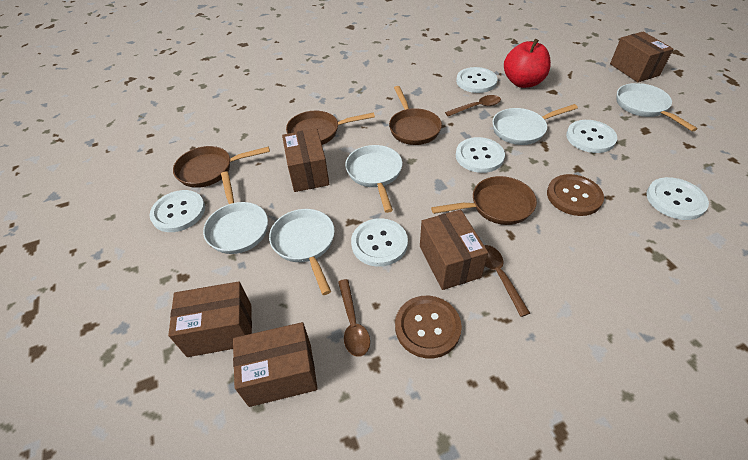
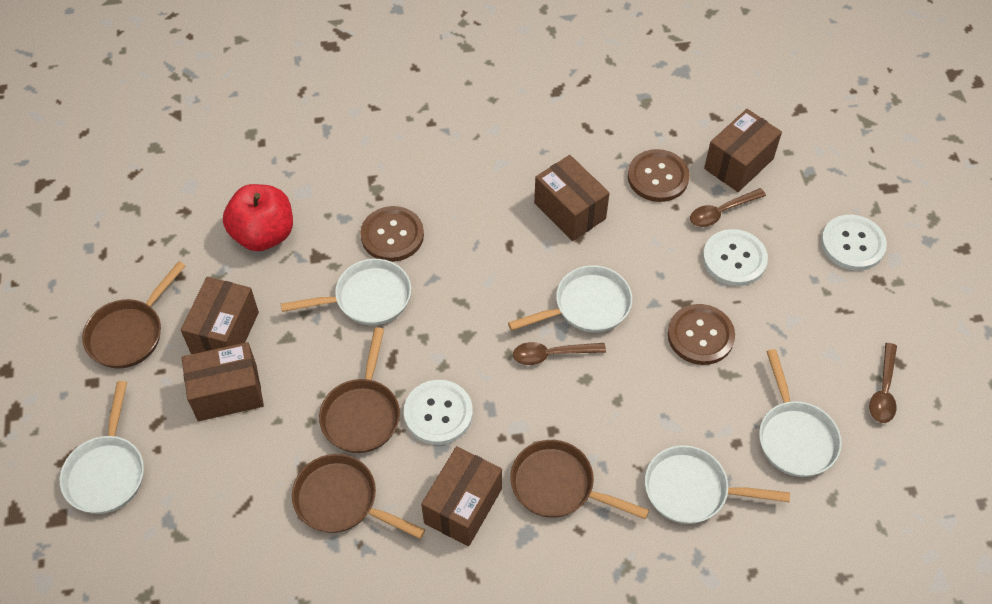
brown button: [395,296,462,358] [547,174,604,216] = 2 -> [360,206,424,262] [628,149,689,202] [668,304,735,365] = 3
white button: [150,190,205,232] [351,218,408,267] [456,67,497,93] [456,137,505,173] [566,120,617,153] [646,177,709,220] = 6 -> [404,380,473,445] [703,229,768,286] [821,215,887,271] = 3

